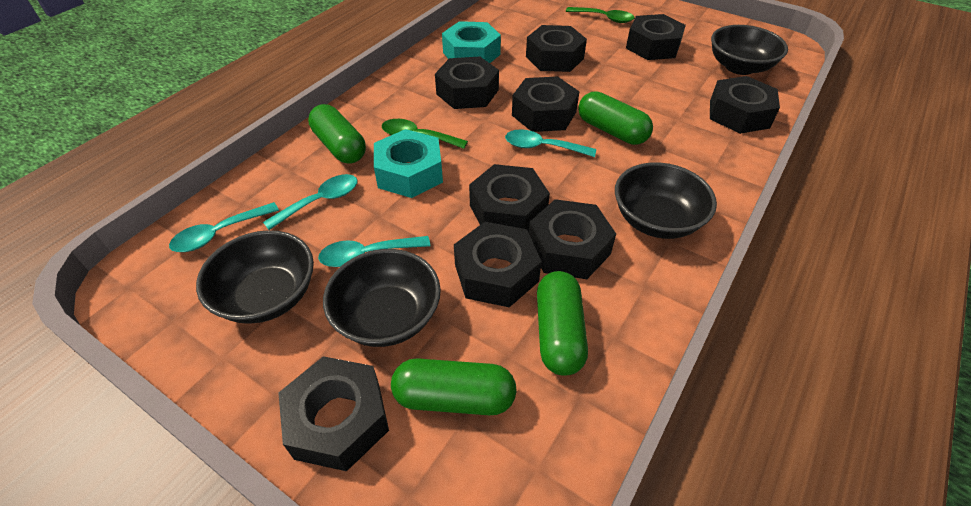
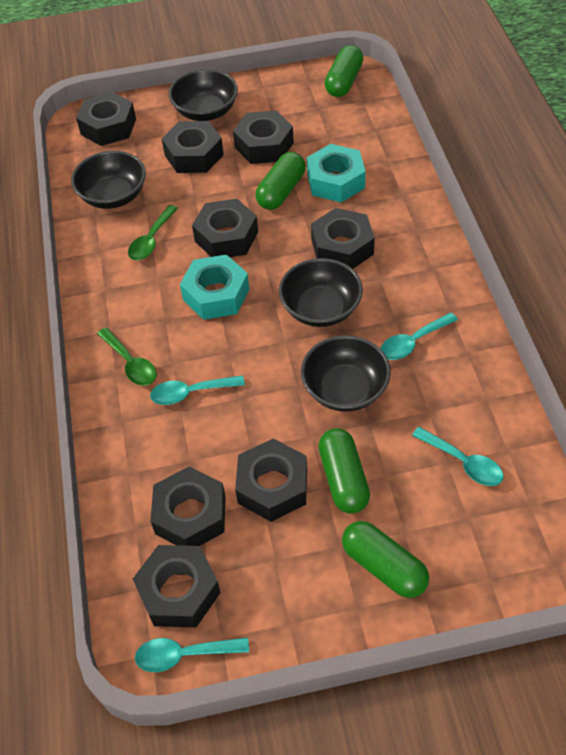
black nut: [278,356,389,471] [435,57,499,109] [454,222,542,307] [469,164,550,232] [512,76,579,132] [526,25,587,72] [528,199,616,279] [626,14,686,60] [710,76,780,134] = 9 -> [76,92,136,146] [133,545,221,628] [150,467,226,546] [162,121,224,173] [192,199,258,257] [233,111,294,164] [235,438,307,522] [311,208,375,269] = 8

